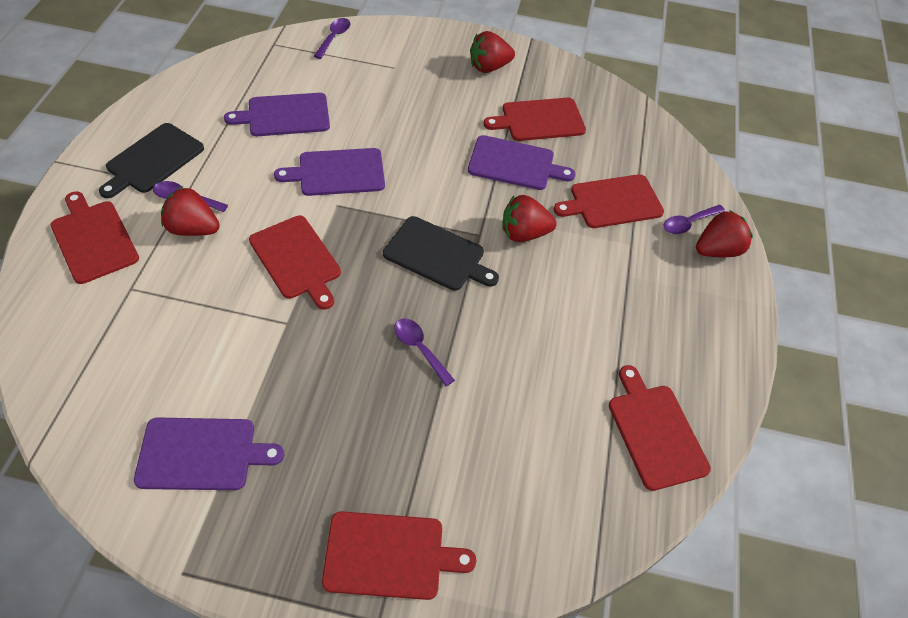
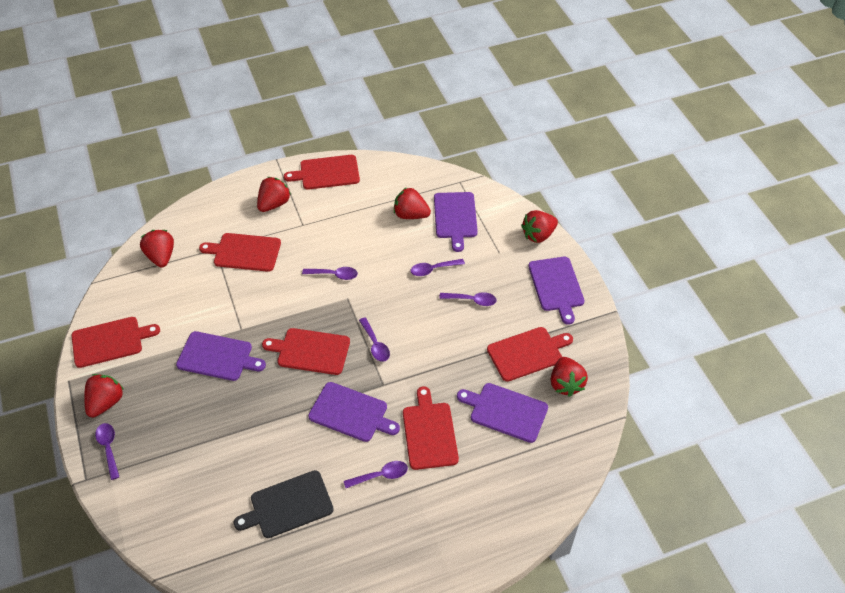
black cutting board: [99,123,204,198] [383,216,499,291] = 2 -> [234,470,334,538] = 1
purple cutting board: [134,418,284,490] [224,93,330,136] [274,148,385,196] [468,135,575,190] = 4 -> [176,331,266,381] [308,382,400,442] [434,192,478,252] [457,383,548,443] [528,257,584,325] = 5
purple spoon: [153,181,228,212] [314,18,350,59] [394,319,455,386] [664,205,725,234] = 4 -> [95,423,119,480] [302,267,358,280] [344,461,408,488] [359,317,390,362] [411,259,465,276] [439,292,497,306] = 6
red strawberry: [161,187,220,236] [470,31,515,73] [502,195,557,242] [696,210,753,257] = 4 -> [84,374,124,418] [140,230,174,268] [257,177,291,212] [394,187,431,219] [521,210,558,243] [551,357,588,397] = 6

